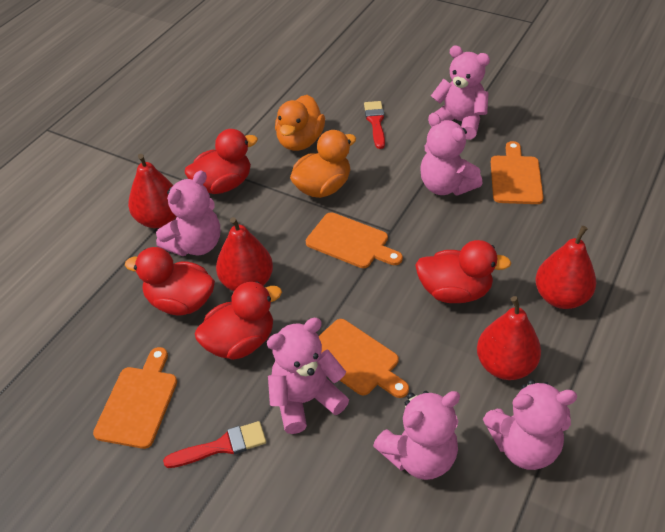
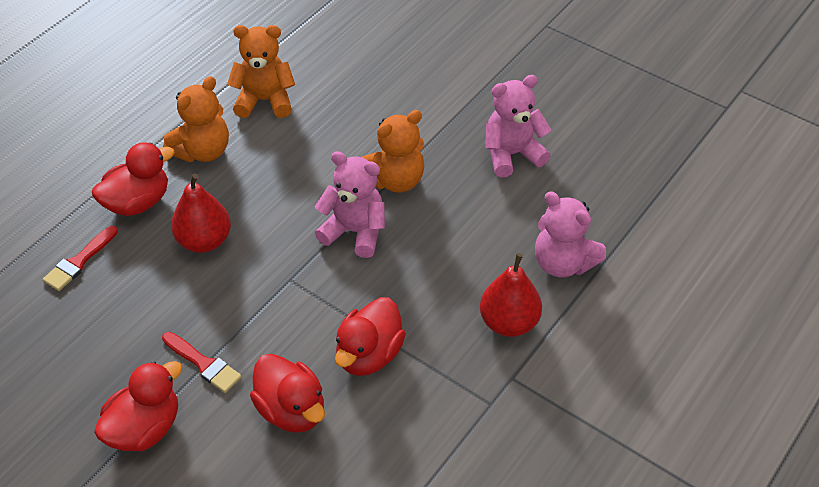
orange cutting board: [93,347,177,449] [306,212,403,268] [319,319,409,398] [491,141,544,204] = 4 -> none = 0
orange duck: [275,95,325,151] [290,130,356,198] = 2 -> none = 0
orange teddy bear: none = 0 -> [163,76,229,162] [227,25,295,118] [361,110,424,193] = 3
pink teddy bear: [156,170,220,256] [267,318,349,434] [373,391,460,480] [420,113,483,195] [428,45,490,140] [483,379,577,470] = 6 -> [315,151,385,258] [485,75,551,178] [535,192,606,277] = 3
red pear: [128,154,177,228] [216,217,273,291] [477,296,541,380] [535,226,596,309] = 4 -> [171,173,231,253] [480,253,542,337] = 2

